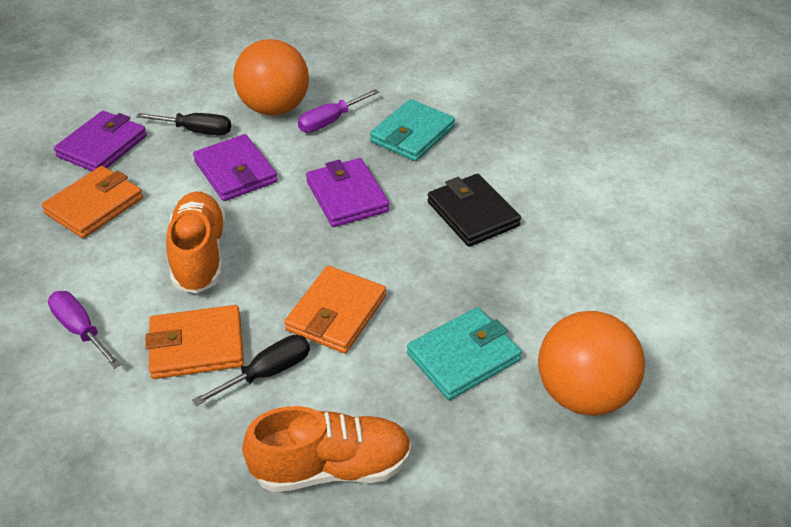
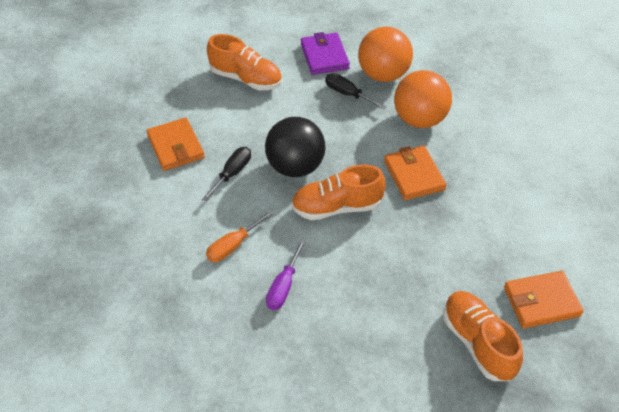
black ball: none = 0 -> [265,117,326,177] = 1
black wallet: [427,174,521,247] = 1 -> none = 0
orange screwdriver: none = 0 -> [206,211,273,262] = 1
orange shoe: [166,191,226,294] [242,406,412,492] = 2 -> [207,34,282,90] [291,164,386,220] [443,291,523,381] = 3
purple screwdriver: [48,291,121,369] [298,89,379,133] = 2 -> [266,240,306,310] = 1
purple wallet: [54,111,147,171] [193,134,277,201] [306,158,389,227] = 3 -> [301,32,350,75] = 1
turquoise wallet: [370,99,455,161] [407,307,522,400] = 2 -> none = 0

